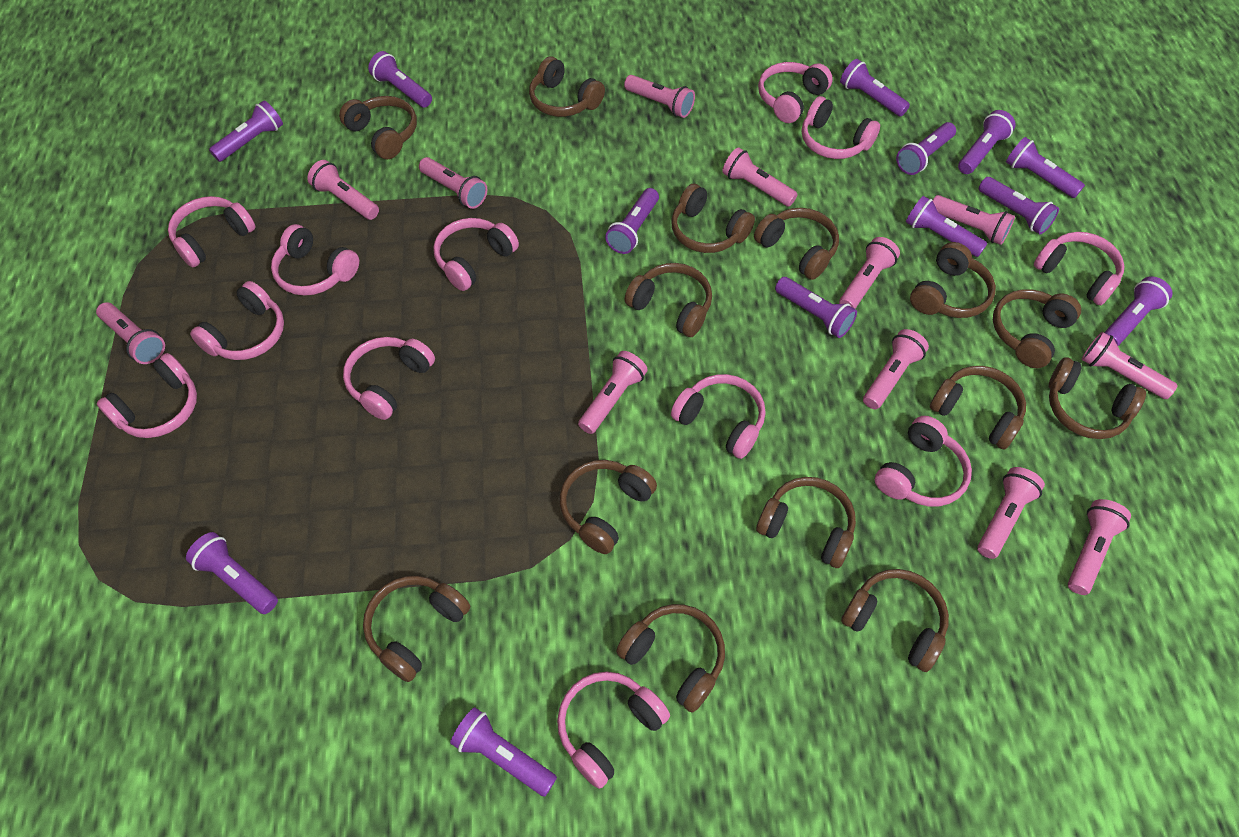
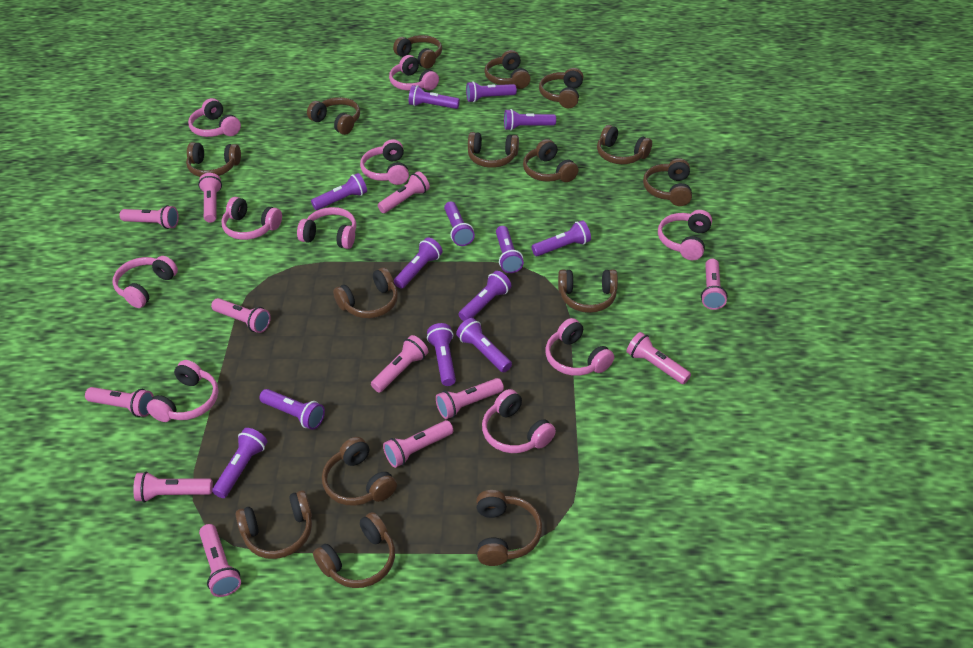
brown headphones: [339,96,417,159] [363,576,470,682] [529,56,605,117] [559,460,657,554] [616,604,725,713] [625,263,712,337] [671,184,755,253] [754,208,839,280] [756,477,856,568] [841,569,949,672] [910,242,996,318] [930,366,1026,450] [993,289,1081,368] [1049,357,1146,439] = 14 -> [186,142,241,177] [236,490,312,559] [307,97,360,135] [313,512,395,588] [322,437,397,506] [333,268,398,318] [393,35,442,69] [468,132,519,168] [476,490,542,566] [485,50,531,89] [523,139,578,182] [539,68,583,108] [558,269,618,313] [597,125,652,164] [643,158,692,206] = 15
pink headphones: [97,353,197,438] [168,196,256,267] [190,281,284,360] [271,224,359,296] [343,337,435,420] [433,218,519,291] [557,672,670,789] [671,374,766,459] [758,62,833,123] [802,96,880,159] [875,416,972,506] [1034,232,1125,305] = 12 -> [112,256,178,308] [147,360,219,422] [188,98,241,137] [221,197,282,240] [297,207,356,249] [360,139,409,185] [389,55,439,91] [482,389,556,453] [546,318,614,376] [658,210,712,260] = 10

